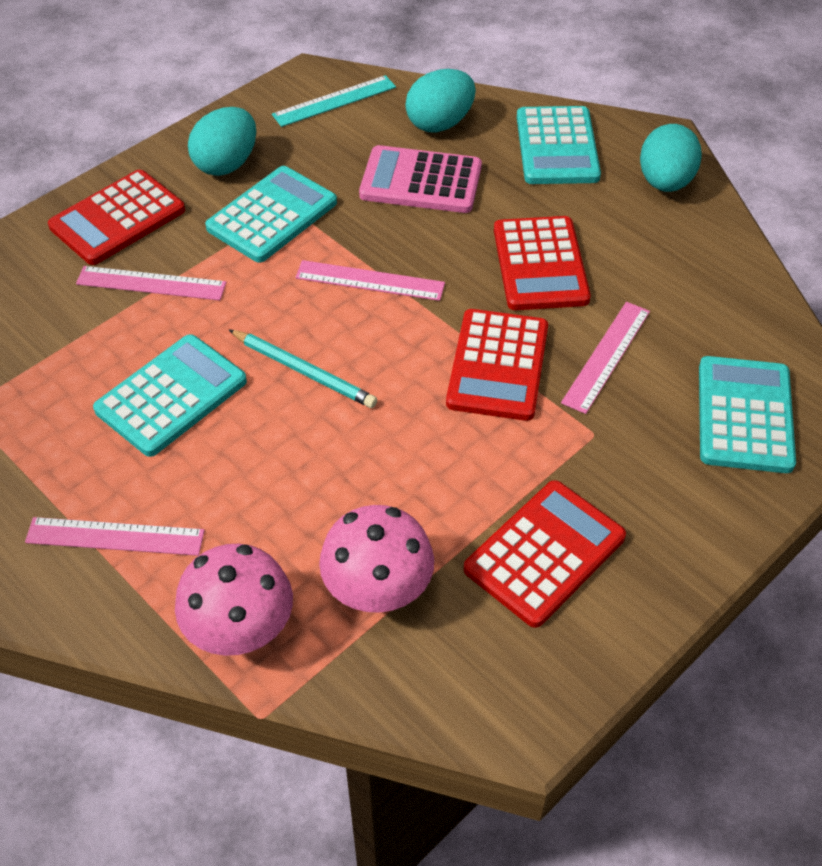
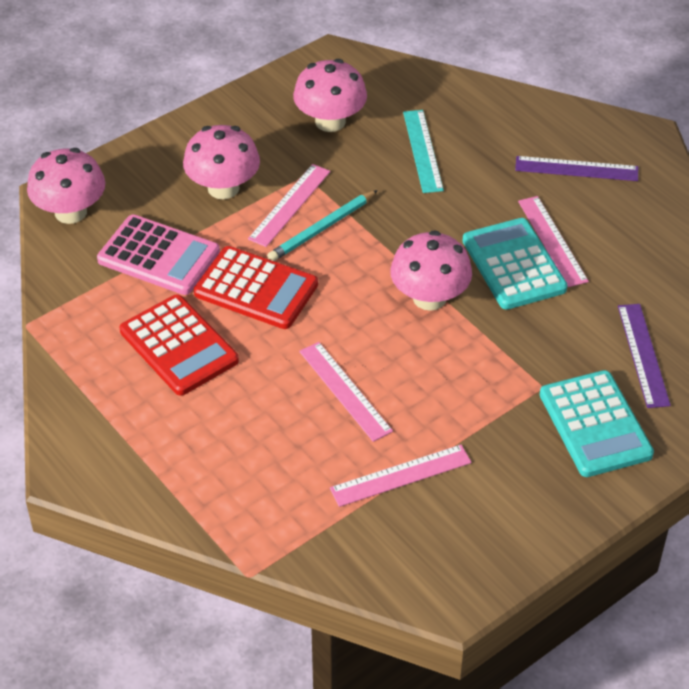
pink mushroom: [175,544,293,656] [319,505,434,613] = 2 -> [27,148,105,224] [183,125,260,199] [293,59,367,132] [390,230,472,311] = 4
purple ruler: none = 0 -> [515,156,638,181] [618,304,671,408] = 2
red calculator: [48,170,185,265] [446,309,548,421] [464,480,626,628] [494,216,591,310] = 4 -> [120,295,239,396] [194,246,318,329] = 2
turquoise calculator: [93,334,247,457] [205,166,337,263] [517,106,601,184] [699,356,796,473] = 4 -> [463,218,567,310] [540,370,654,477] = 2
turquoise egg: [188,107,256,176] [405,69,476,133] [640,124,702,192] = 3 -> none = 0

